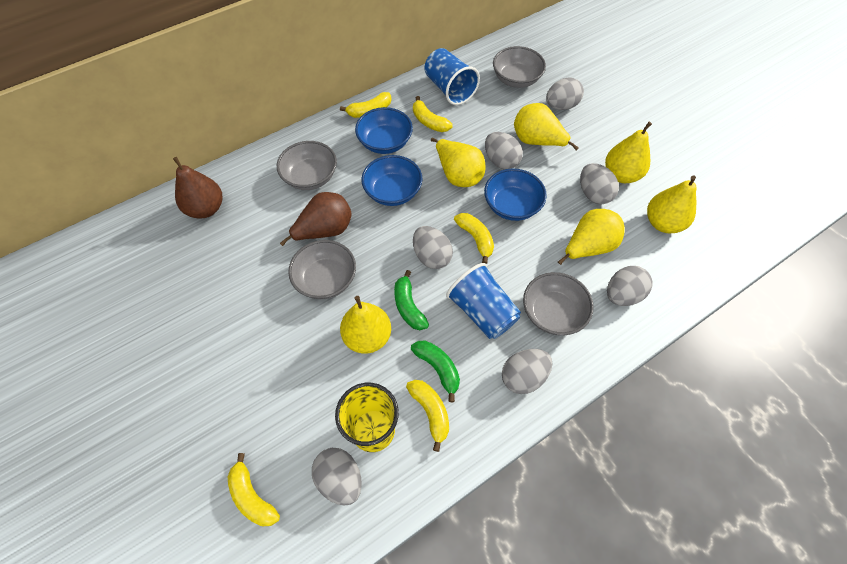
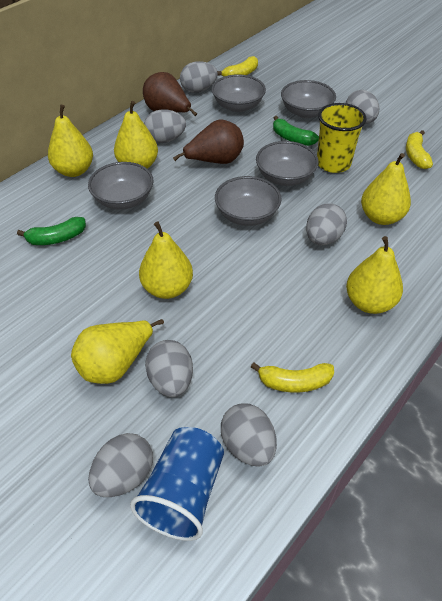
blue bowl: [355,107,413,154] [361,155,423,206] [484,169,547,221] = 3 -> none = 0
blue cup: [424,48,480,105] [446,263,521,339] = 2 -> [130,427,224,541] = 1
grey bowl: [277,141,337,190] [288,240,356,299] [493,46,546,88] [523,272,594,335] = 4 -> [88,162,153,210] [211,74,266,112] [215,176,282,226] [256,141,319,186] [281,80,336,118] = 5
yellow banana: [228,453,280,526] [340,92,392,118] [406,380,449,452] [413,96,453,132] [454,213,494,264] = 5 -> [217,56,258,77] [251,362,334,393] [406,130,433,169] = 3

